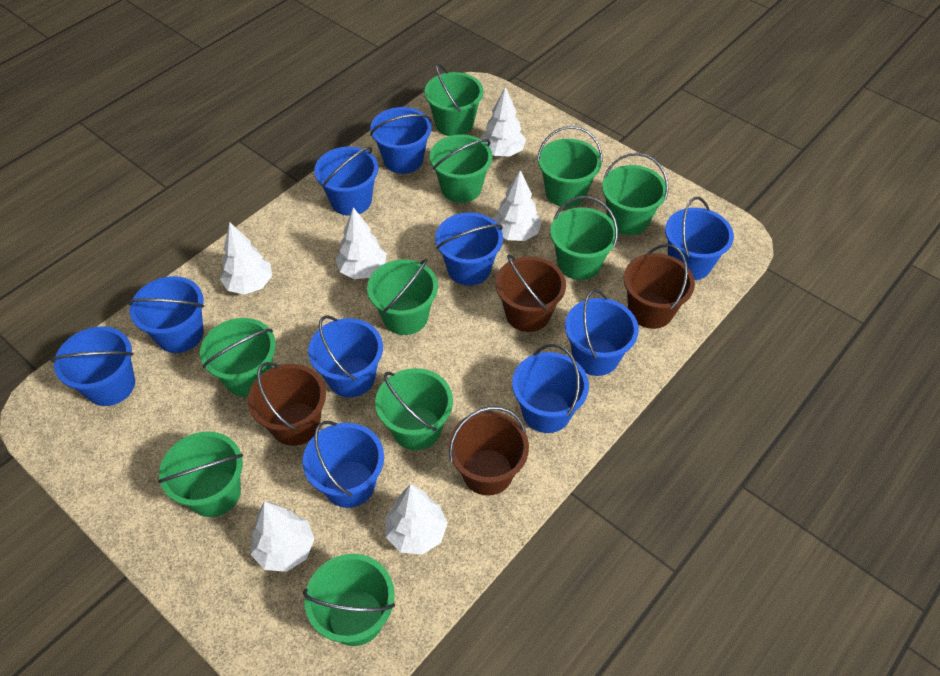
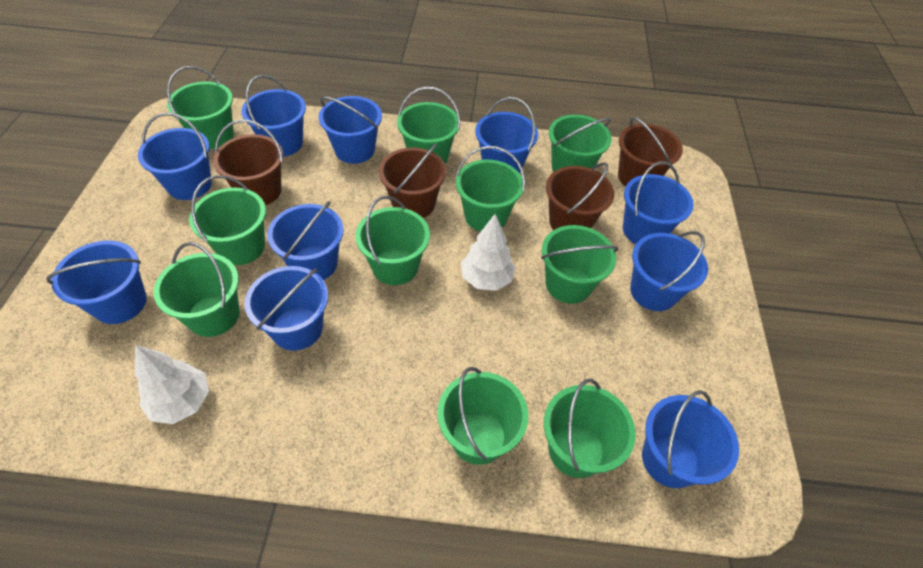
white tree: [220,222,272,295] [251,501,314,572] [336,207,387,279] [385,484,448,555] [480,87,526,157] [492,170,542,241] = 6 -> [135,345,209,424] [461,214,515,291] = 2

